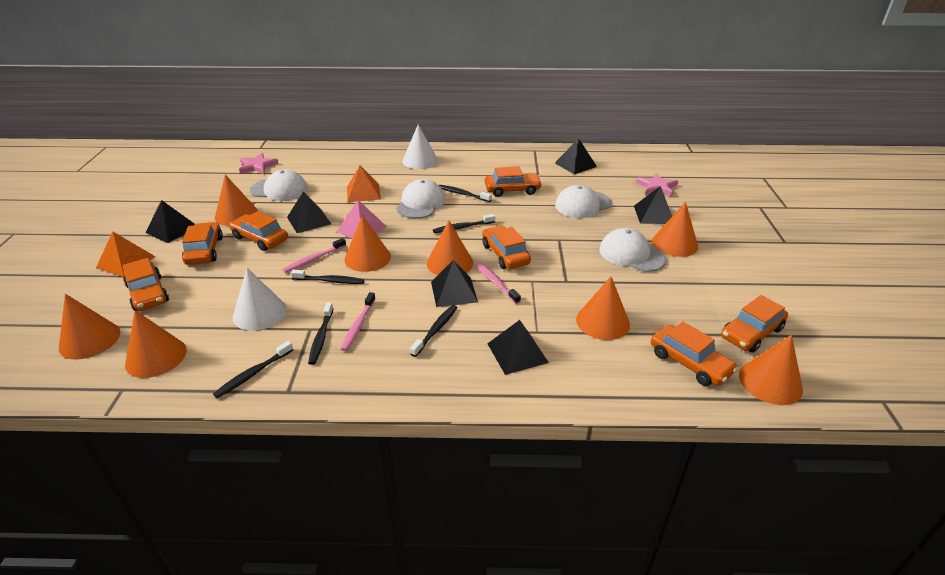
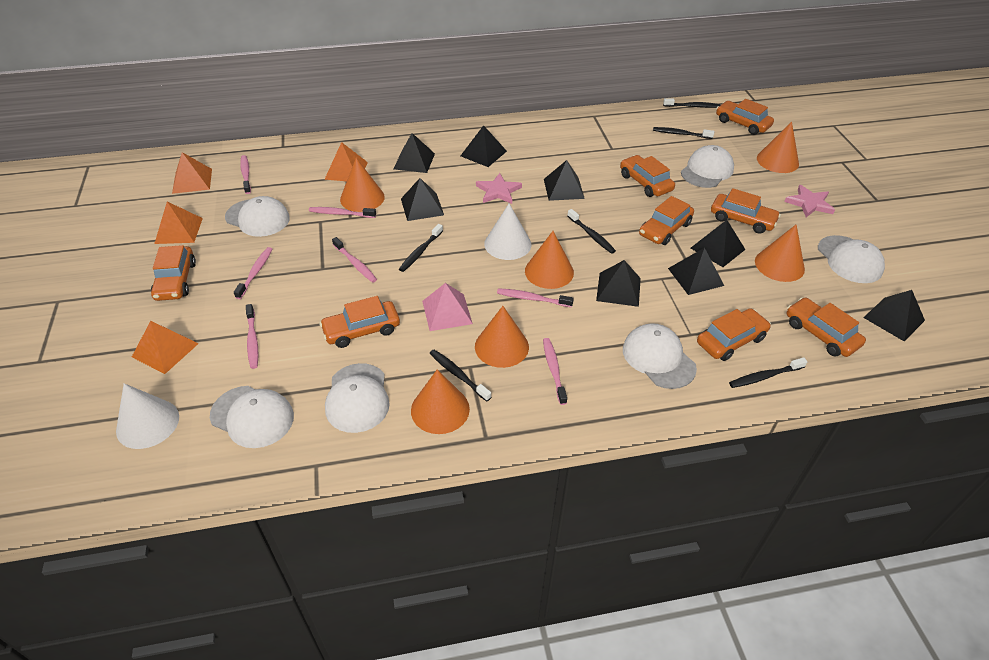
black pyramid: [145,200,195,243] [287,191,331,233] [431,260,478,307] [487,320,549,375] [555,139,597,174] [634,186,672,224] = 6 -> [394,133,435,173] [401,178,444,221] [461,125,507,167] [544,160,585,201] [596,260,641,307] [668,248,724,295] [691,220,746,267] [863,290,925,342] = 8
orange car: [122,258,169,311] [182,222,223,265] [229,211,288,251] [482,225,531,269] [485,166,542,197] [651,322,738,386] [721,295,788,353] = 7 -> [151,245,196,301] [320,296,400,348] [620,155,675,197] [639,196,694,245] [697,308,771,361] [711,188,781,234] [716,99,774,135] [787,297,866,357] = 8
orange cone: [59,294,120,360] [125,310,187,378] [215,175,258,226] [344,215,391,272] [427,220,473,275] [576,277,630,340] [652,202,698,257] [739,335,803,405] = 8 -> [340,158,385,212] [411,369,470,434] [475,306,529,368] [525,231,574,289] [755,224,805,282] [757,122,799,173] = 6
orange pyramid: [96,232,156,277] [347,165,381,202] = 2 -> [132,321,199,374] [154,202,203,244] [172,152,212,194] [324,142,368,181] = 4
pink toothbrush: [282,238,346,273] [341,292,376,351] [476,262,521,304] = 3 -> [234,247,272,299] [240,155,251,194] [246,304,258,369] [309,207,376,218] [332,237,377,283] [497,288,574,307] [543,338,567,405] = 7
white cap: [250,170,308,201] [396,179,445,218] [555,185,612,218] [599,228,666,272] = 4 -> [210,386,294,448] [225,196,290,237] [325,363,390,433] [623,323,697,389] [681,145,734,188] [818,235,885,283] = 6

